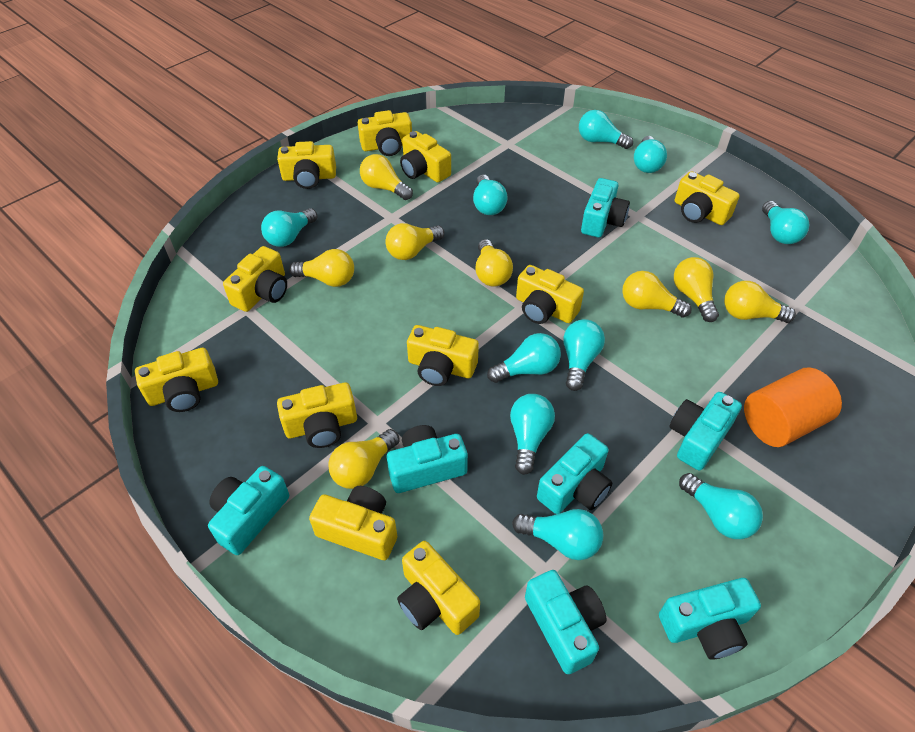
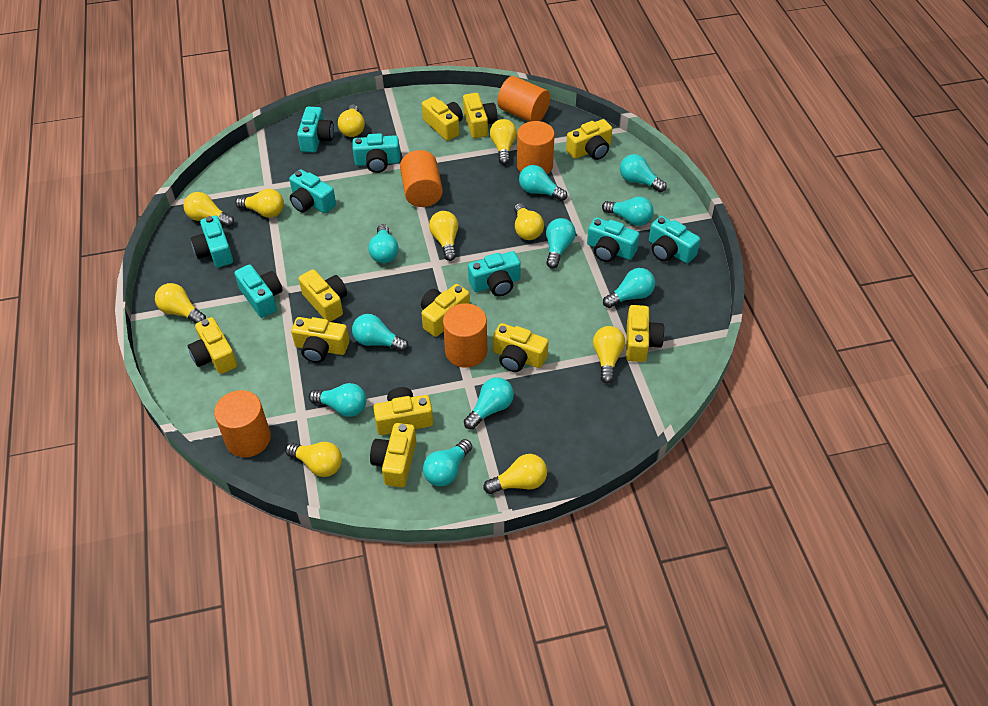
orange cylinder: [744,368,842,447] = 1 -> [214,390,271,457] [400,150,443,207] [443,303,487,368] [497,76,550,122] [517,121,555,175] = 5
turquoise camera: [208,466,289,555] [387,425,468,493] [525,570,607,674] [537,433,612,514] [581,178,630,238] [659,578,761,660] [670,392,742,471] = 7 -> [191,215,233,268] [234,265,283,318] [289,169,336,213] [297,107,334,152] [353,133,400,173] [468,251,521,296] [587,217,640,262] [649,216,700,263] = 8
yellow light bulb: [289,249,354,287] [328,429,400,489] [360,154,413,200] [385,223,444,260] [475,239,513,287] [622,271,692,318] [674,257,719,322] [724,281,796,323] = 8 -> [155,283,206,323] [183,192,234,227] [235,189,284,218] [285,442,342,477] [338,104,365,137] [429,211,458,261] [484,454,547,494] [490,119,517,165] [514,203,544,240] [593,326,625,383] = 10

